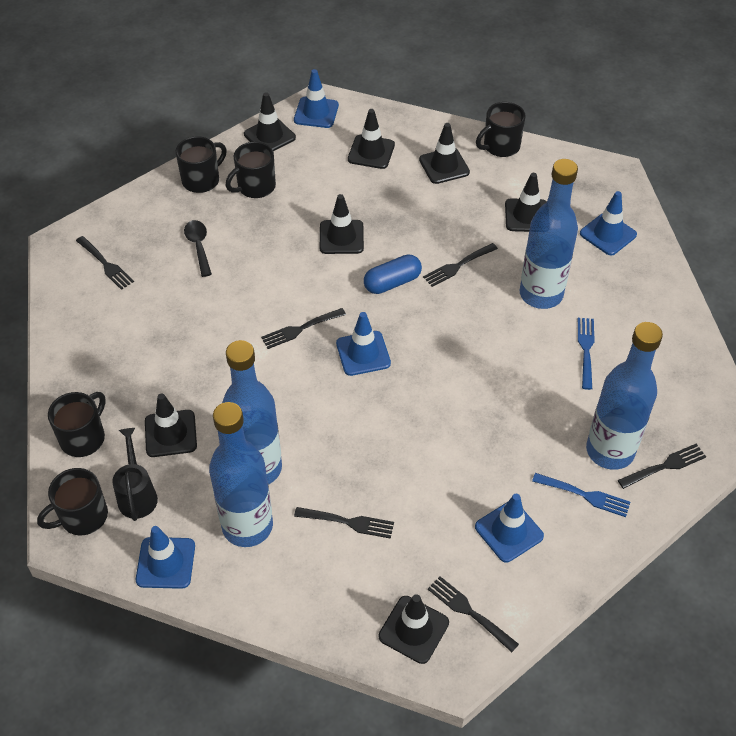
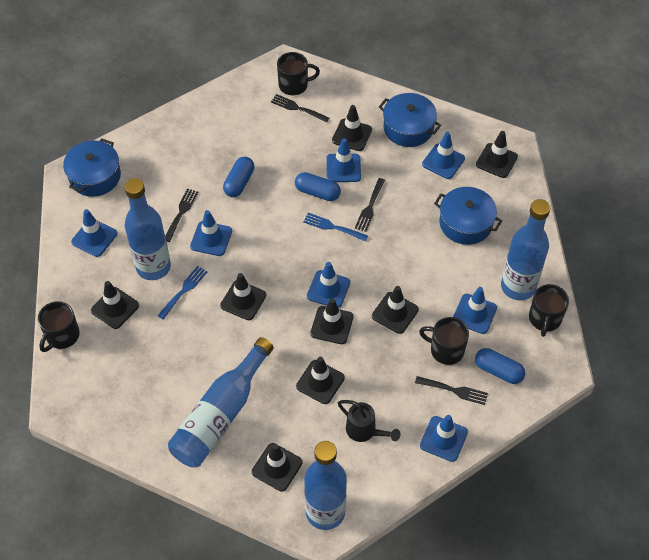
black fork: [76,236,134,290] [261,308,346,349] [294,507,394,539] [423,243,498,287] [428,576,519,652] [618,444,706,489] = 6 -> [165,188,198,242] [271,94,329,123] [355,178,385,232] [415,376,488,405] = 4
black mug: [37,468,108,535] [48,392,106,457] [175,136,227,193] [226,142,276,198] [476,102,526,157] = 5 -> [38,301,80,352] [277,52,320,95] [419,317,469,365] [529,284,569,337] = 4
black spoon: [184,220,212,277] = 1 -> none = 0
black traffic cone: [145,393,197,457] [244,92,296,151] [320,194,364,254] [348,109,395,169] [379,594,449,664] [419,123,470,184] [505,173,547,232] = 7 -> [91,281,139,329] [220,273,266,320] [252,443,303,491] [296,357,345,404] [310,298,353,344] [332,105,372,151] [372,286,419,334] [476,131,518,178] = 8
blue capsule: [364,254,422,294] = 1 -> [223,157,254,197] [295,172,341,201] [475,348,525,384] = 3
blue pot: none = 0 -> [63,139,121,197] [379,93,441,147] [434,187,502,245] = 3
blue traffic cone: [136,526,195,589] [294,69,339,128] [336,312,391,376] [475,494,544,562] [580,191,637,255] = 5 -> [71,209,117,257] [190,210,232,256] [307,262,350,308] [326,138,361,182] [420,415,468,462] [422,132,465,179] [453,287,497,334] = 7

